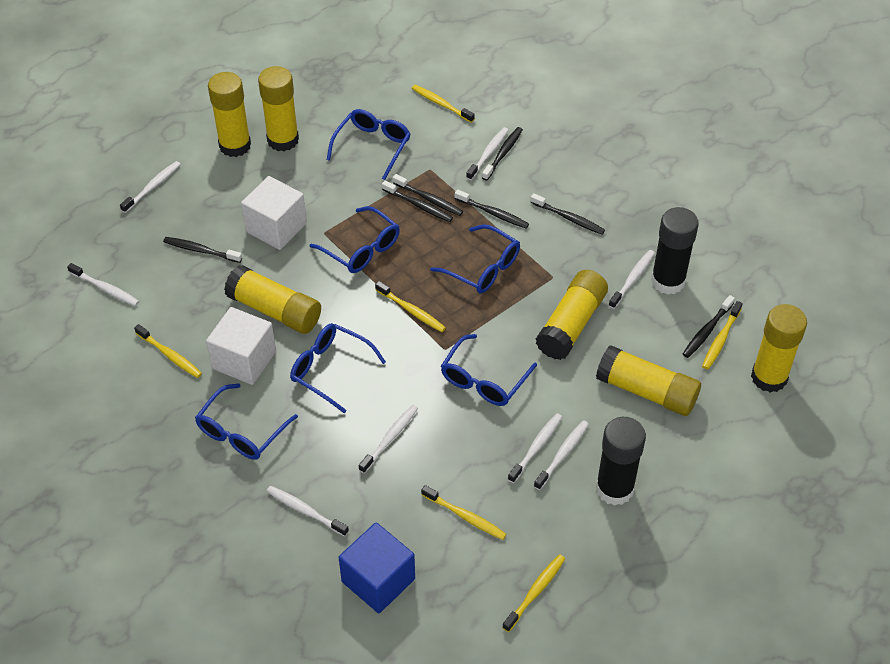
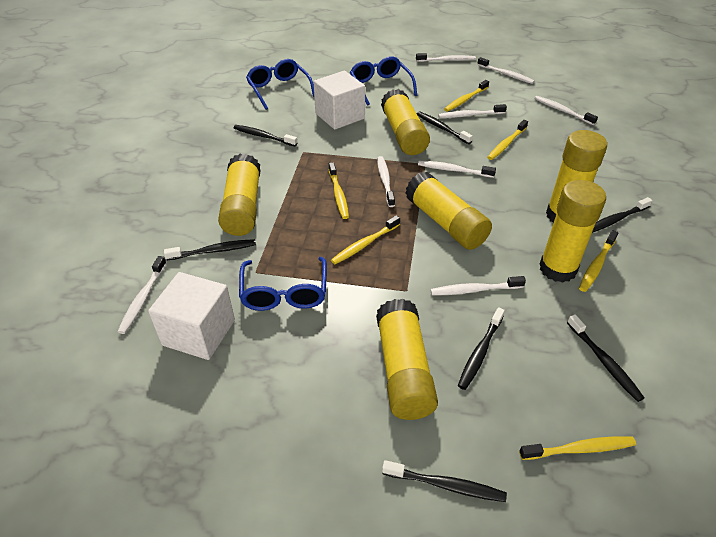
black glue stick: [596,417,646,506] [651,207,699,295] = 2 -> none = 0
blue cube: [339,522,415,613] = 1 -> none = 0
blue glasses: [195,383,298,460] [290,323,386,413] [309,206,400,273] [327,109,411,180] [430,224,520,293] [441,334,537,406] = 6 -> [239,257,327,311] [246,59,314,110] [350,56,417,105] = 3

